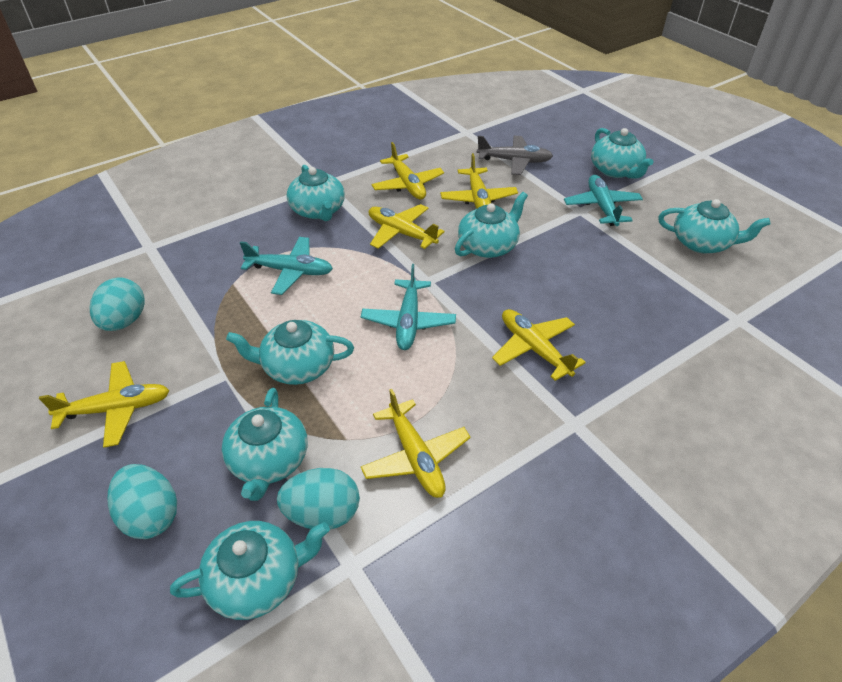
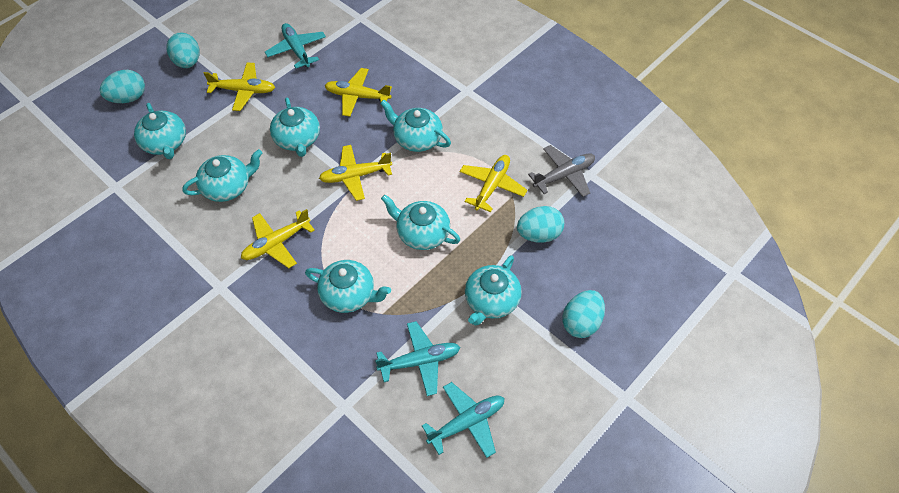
turquoise egg: [89,277,145,331] [108,464,177,539] [277,468,360,530] = 3 -> [100,70,145,103] [166,32,199,68] [517,206,564,243] [562,290,605,338] = 4
yellow plane: [39,361,170,448] [361,389,471,498] [369,204,445,249] [371,142,444,200] [440,153,518,209] [492,309,586,381] = 6 -> [204,62,275,111] [241,209,315,268] [319,145,392,201] [325,68,392,117] [460,155,527,212] = 5

